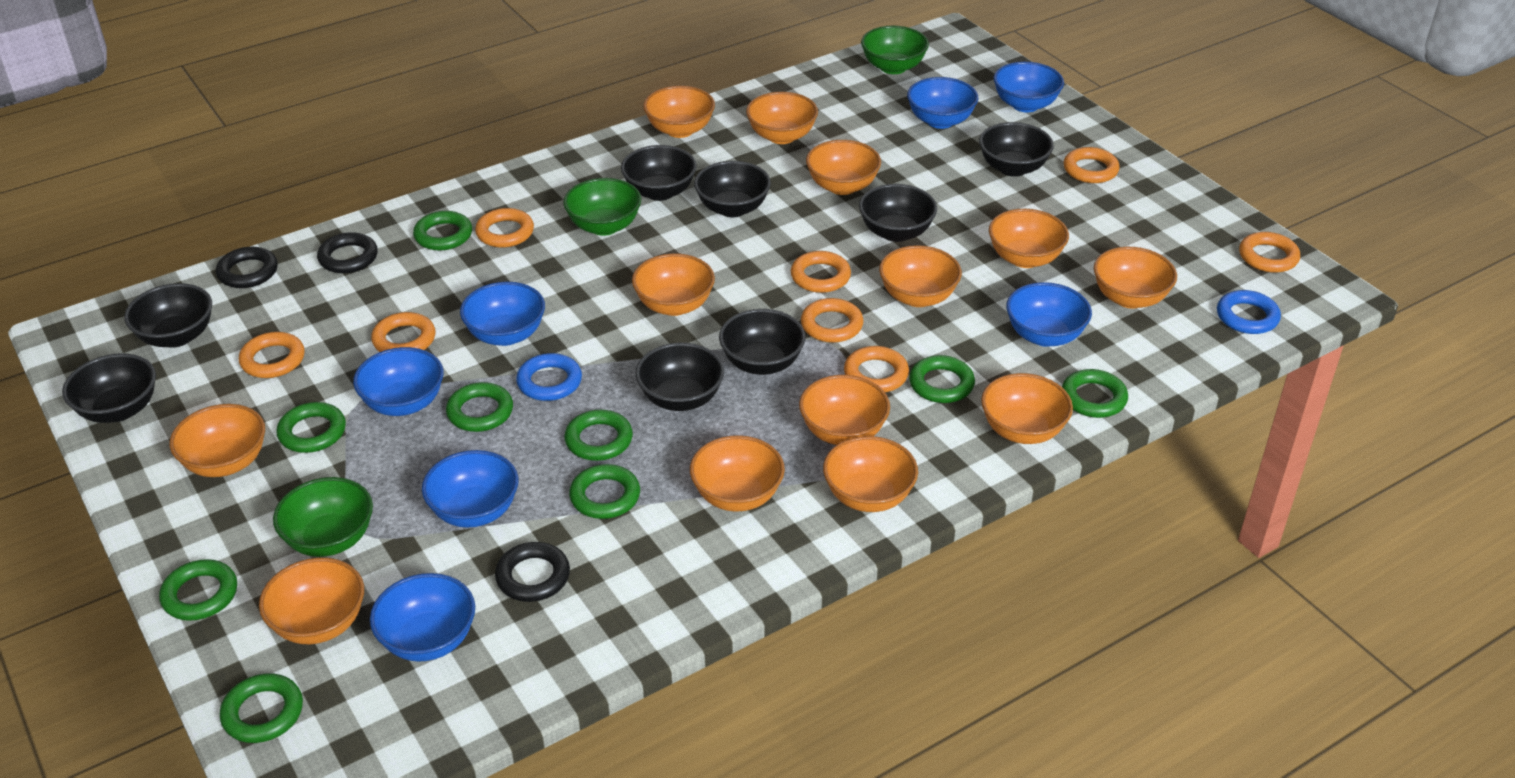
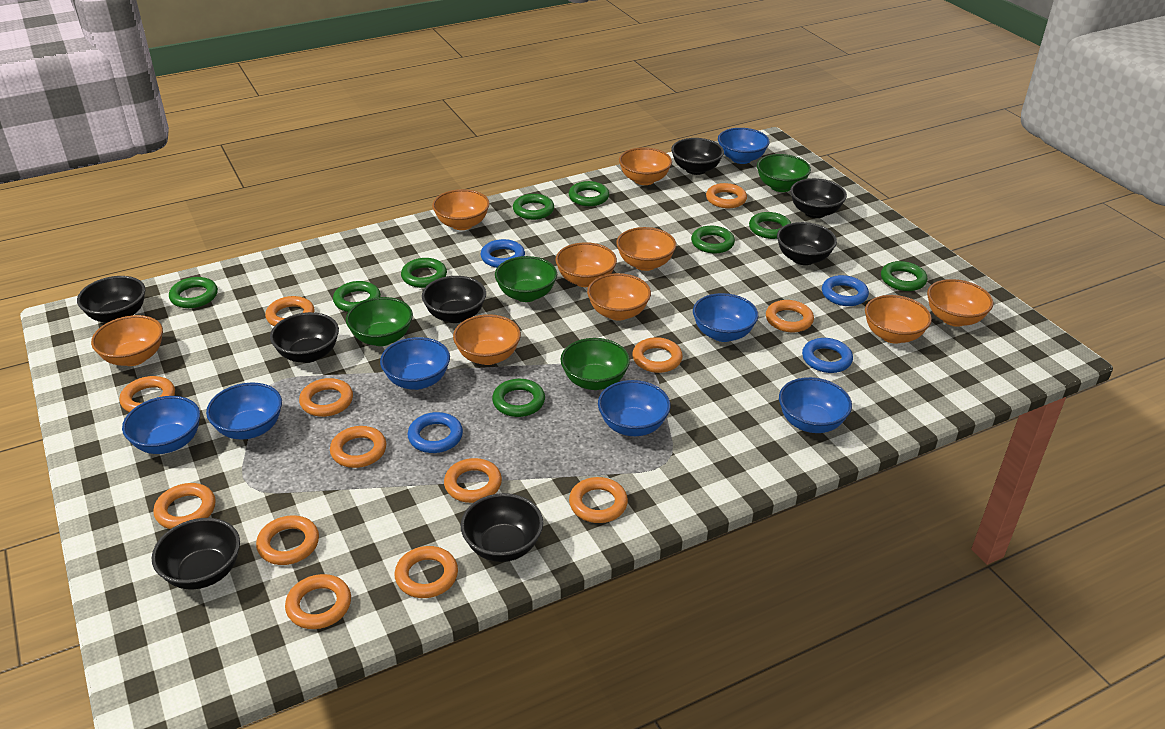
black ring: [216,247,278,288] [317,232,378,273] [495,542,570,602] = 3 -> none = 0
blue ring: [516,353,582,401] [1217,290,1281,334] = 2 -> [408,412,463,453] [481,239,525,268] [802,338,853,373] [822,275,869,306] = 4
green bowl: [273,477,373,557] [563,178,641,236] [861,26,929,74] = 3 -> [346,297,413,346] [495,256,557,302] [561,338,630,390] [757,154,811,192] = 4
orange bowl: [170,404,265,477] [259,558,364,644] [632,253,715,316] [643,86,715,138] [690,435,785,511] [746,92,818,144] [799,375,890,445] [806,140,881,195] [823,436,918,512] [879,245,962,307] [981,373,1073,444] [989,209,1069,268] [1094,247,1177,309] = 13 -> [91,315,163,366] [432,189,490,230] [453,314,521,365] [555,242,617,287] [587,273,651,321] [616,227,676,271] [619,147,672,185] [865,295,932,344] [927,279,993,327] = 9
orange ring: [239,332,305,378] [371,312,435,352] [475,208,534,248] [791,251,851,293] [801,298,863,343] [844,346,909,392] [1064,147,1120,183] [1239,232,1300,273] = 8 -> [119,376,175,412] [153,483,216,529] [256,515,319,565] [265,296,315,326] [285,574,351,629] [299,378,353,417] [330,426,386,468] [395,546,458,598] [444,458,502,503] [569,477,628,523] [632,337,683,373] [706,183,747,208] [766,300,814,332] = 13

